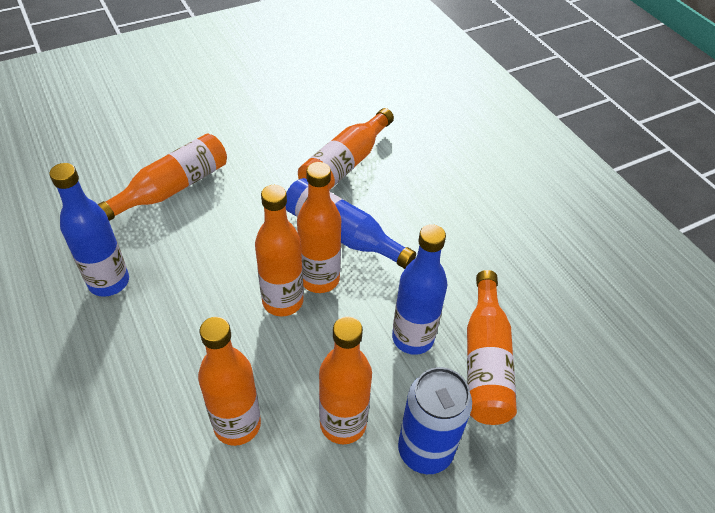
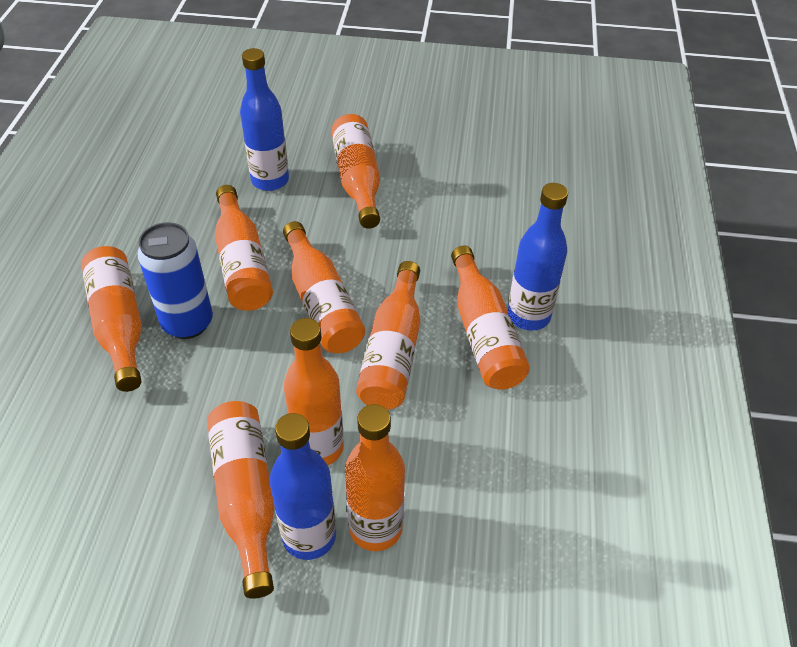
orange bottle: [97,133,227,221] [198,317,261,446] [255,185,304,316] [297,162,341,293] [298,108,394,190] [319,316,372,444] [467,270,517,425] = 7 -> [81,246,142,392] [207,401,274,599] [215,185,273,311] [283,221,365,353] [284,318,344,465] [331,114,380,229] [345,404,405,551] [356,261,421,410] [451,246,530,390] = 9

